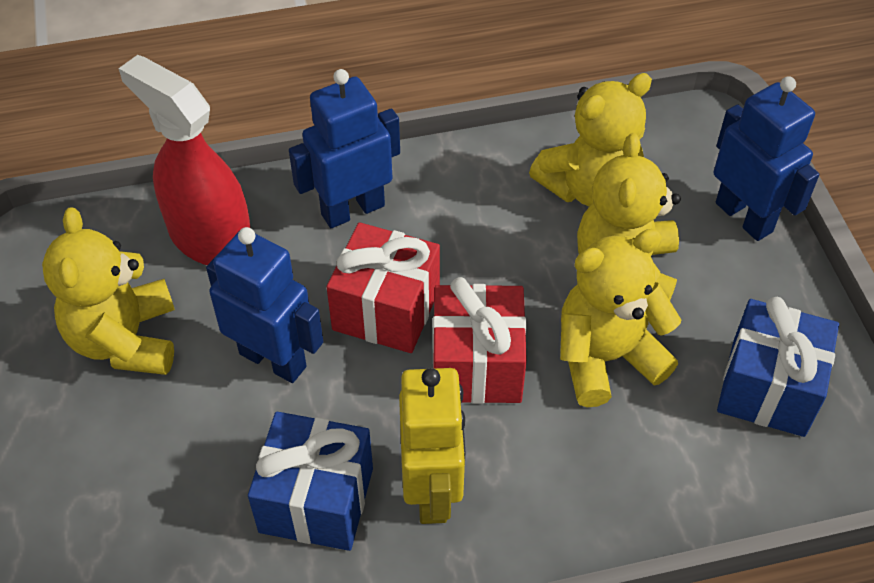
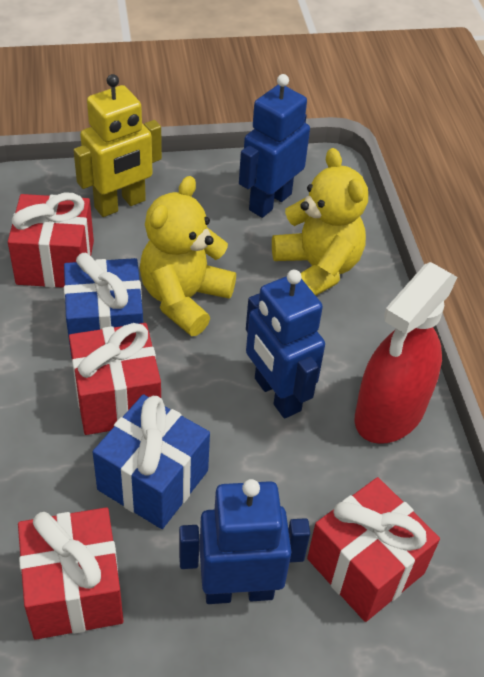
red gift: [327,222,440,353] [433,277,527,404] = 2 -> [8,193,94,288] [18,508,123,640] [69,323,161,435] [307,477,440,622] = 4
yellow teddy bear: [42,207,175,375] [529,73,652,207] [560,229,681,407] [577,133,681,300] = 4 -> [140,176,236,336] [272,148,368,296] = 2

